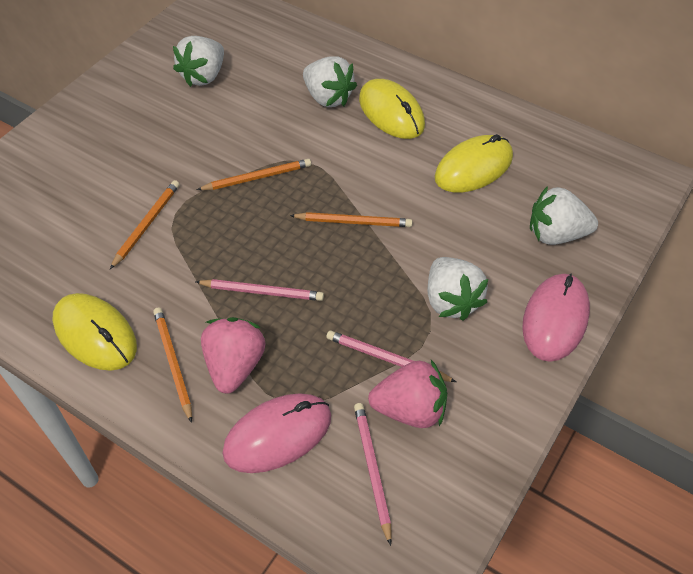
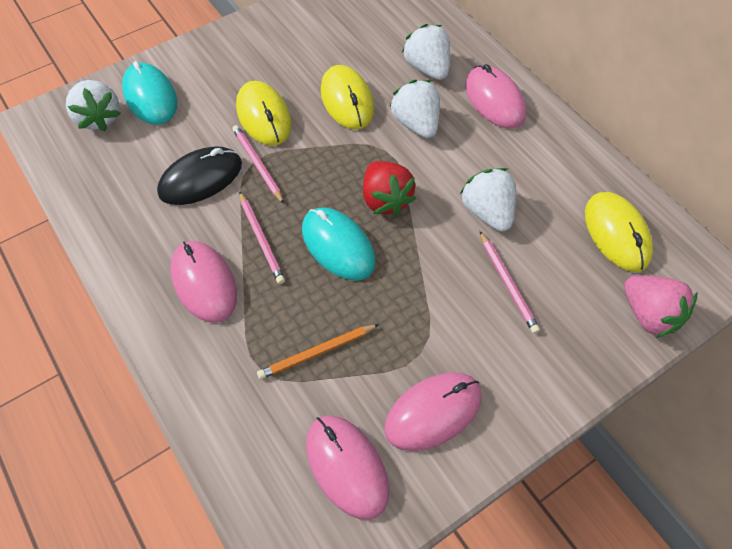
black mouse: none = 0 -> [157,146,242,205] = 1
orange pencil: [110,180,180,269] [153,308,192,423] [197,159,311,190] [290,212,412,227] = 4 -> [257,324,379,380] = 1
pink mouse: [222,394,331,473] [522,273,590,362] = 2 -> [170,241,237,323] [306,415,389,520] [384,372,482,451] [465,64,526,129] = 4
pink strawberry: [201,317,265,394] [368,360,447,428] = 2 -> [624,275,697,338] = 1
red strawberry: none = 0 -> [363,161,416,216] = 1
turquoise mouse: none = 0 -> [122,61,177,125] [302,207,375,280] = 2

